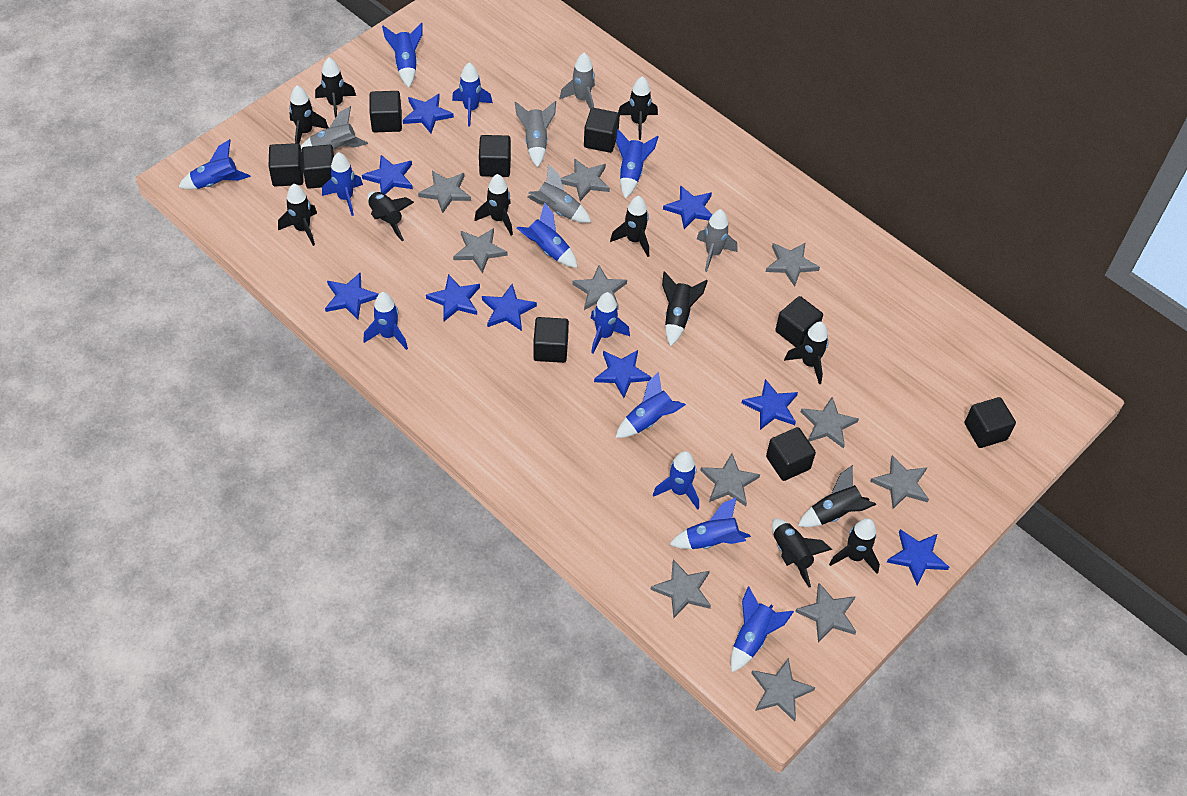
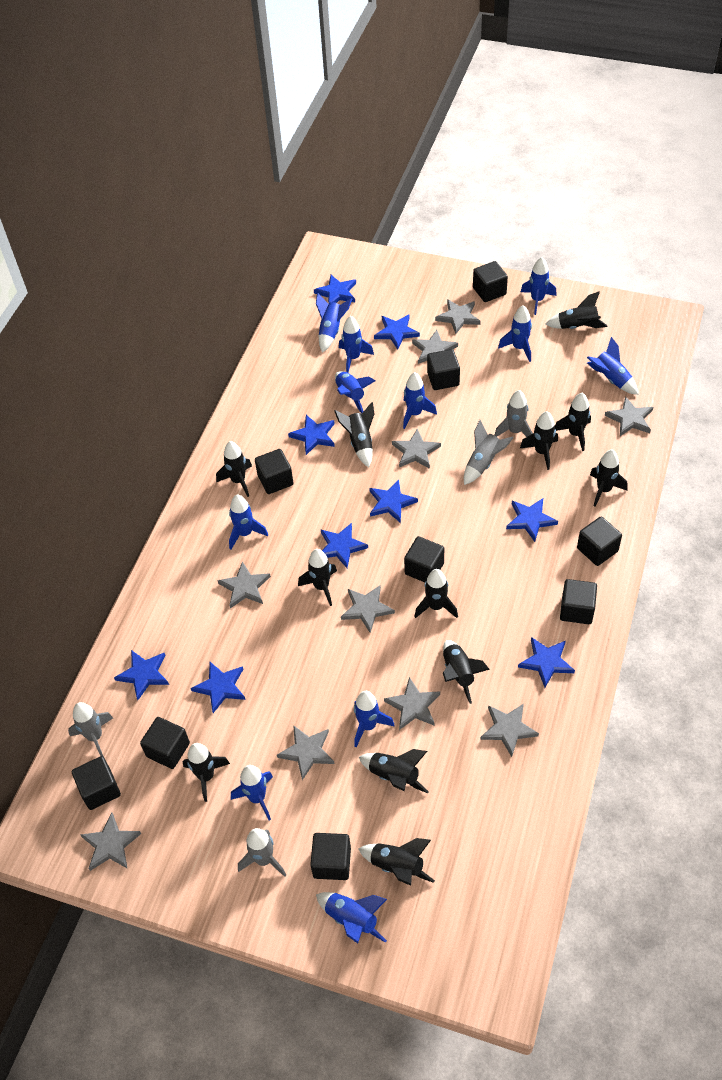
blue rocket: [179,139,250,189] [322,152,363,216] [363,292,408,350] [382,22,423,87] [452,62,493,126] [517,202,578,268] [591,292,630,354] [615,371,686,438] [616,129,659,199] [653,451,699,510] [669,497,751,549] [731,586,794,672] = 12 -> [229,495,268,550] [231,765,273,820] [316,293,352,353] [316,892,387,943] [335,371,375,413] [339,316,374,373] [354,691,394,747] [403,372,437,429] [498,305,532,362] [521,257,557,315] [587,337,639,395] = 11
grey rocket: [301,106,368,152] [514,101,556,168] [527,164,591,223] [560,53,595,109] [697,209,738,272] = 5 -> [68,702,113,757] [238,828,286,877] [464,420,514,485] [494,390,533,437] = 4
grey star: [418,171,471,213] [453,228,508,273] [560,158,610,201] [572,265,627,310] [650,559,711,618] [700,453,760,506] [751,658,815,722] [766,242,820,287] [795,583,856,642] [801,397,859,449] [870,455,929,509] = 11 -> [81,813,141,871] [217,561,271,608] [277,725,335,780] [341,585,395,633] [384,677,440,730] [392,428,441,469] [412,330,458,364] [435,299,481,334] [480,703,539,757] [605,396,653,436] = 10

